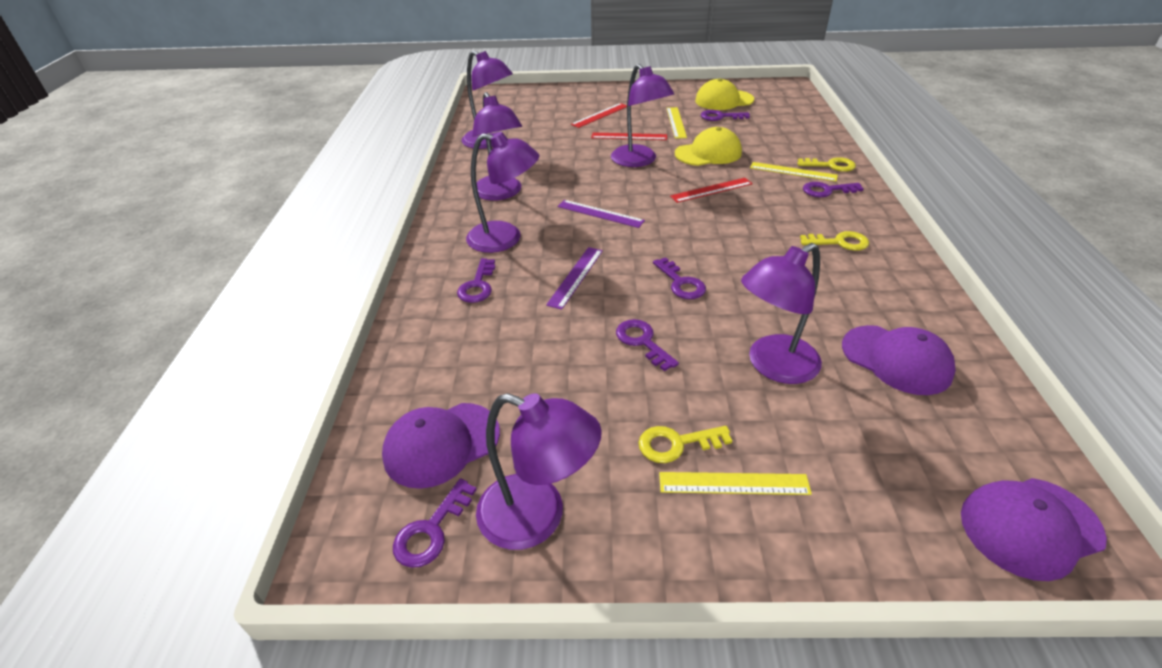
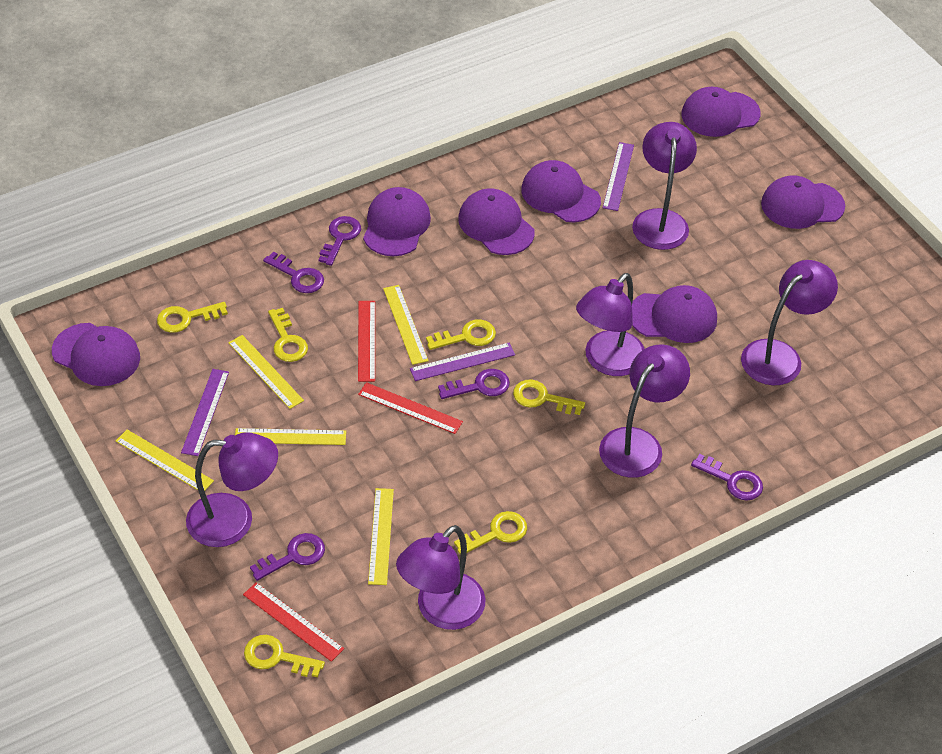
purple cap: [382,403,500,489] [842,325,956,395] [961,478,1107,581] = 3 -> [52,323,140,386] [363,187,431,256] [458,188,535,255] [521,160,601,222] [632,285,717,343] [681,87,761,137] [761,175,845,229] = 7
purple key: [393,478,477,568] [457,258,495,303] [616,319,679,371] [653,257,706,299] [701,110,750,121] [803,182,864,197] = 6 -> [250,533,325,581] [263,252,324,293] [318,216,361,266] [438,369,510,399] [691,454,763,501] = 5
purple ruler: [546,247,603,310] [557,200,645,228] = 2 -> [181,369,229,456] [410,343,515,381] [603,142,634,211] = 3
yellow cap: [675,127,742,166] [695,78,754,110] = 2 -> none = 0
yellow key: [638,426,732,463] [798,157,856,172] [800,231,869,251] = 3 -> [157,302,228,333] [244,635,325,677] [268,308,308,362] [426,319,496,350] [454,511,527,555] [513,379,585,415] = 6
yellow ruler: [659,472,812,495] [667,107,687,139] [750,162,838,182] = 3 -> [116,430,214,491] [228,335,304,409] [235,428,346,445] [368,488,394,585] [383,285,429,365] = 5

